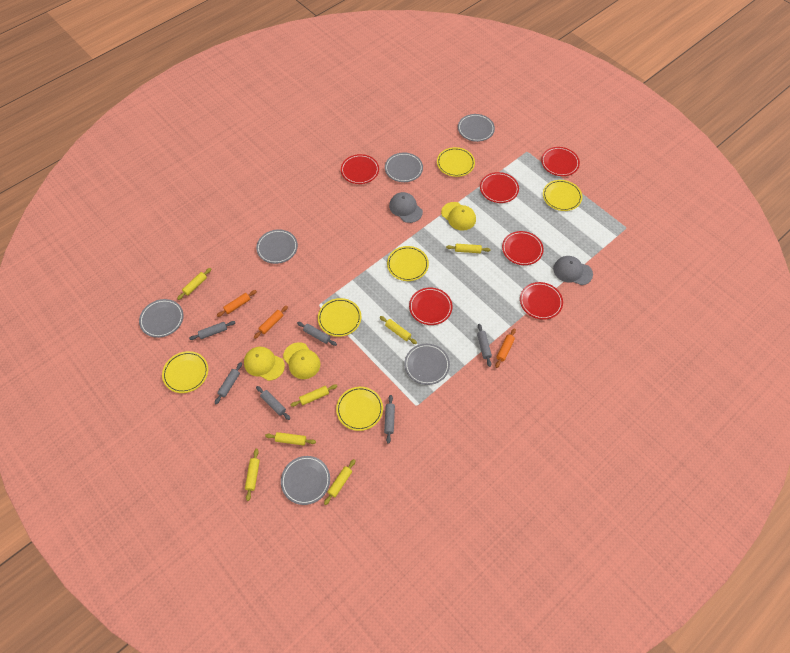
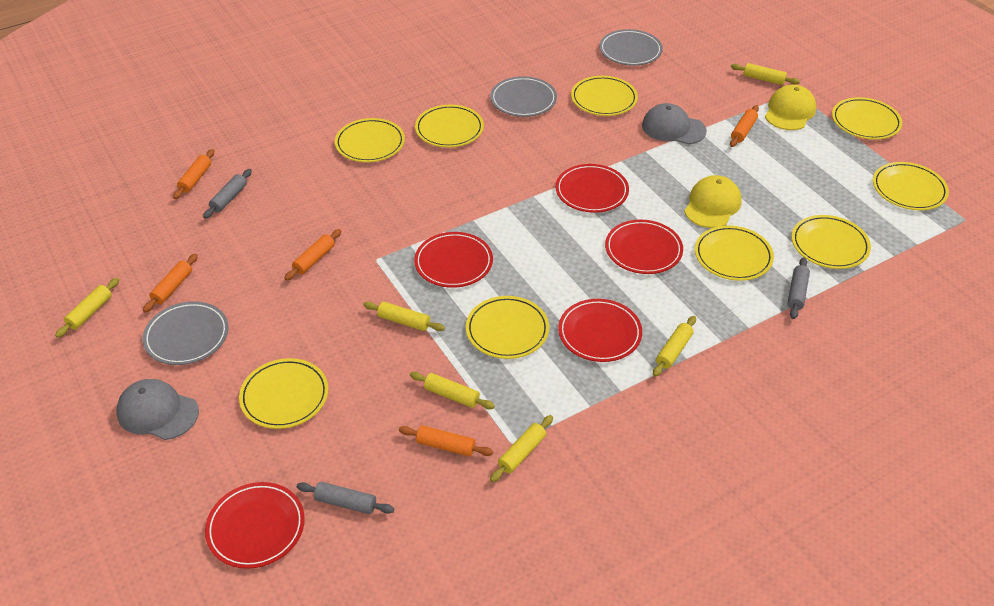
grey plate: [139,299,184,338] [256,229,298,264] [281,456,330,505] [385,153,423,182] [404,344,450,385] [458,114,495,142] = 6 -> [143,301,229,365] [490,76,557,117] [599,29,663,66] = 3
grey rolling pin: [189,321,235,340] [215,362,242,404] [256,386,290,420] [297,322,337,346] [384,395,395,444] [477,324,492,367] = 6 -> [203,169,252,219] [297,482,394,514] [787,257,810,319] = 3
orange rolling pin: [217,290,257,317] [254,306,288,339] [495,328,516,368] = 3 -> [143,254,198,313] [173,149,214,199] [285,229,341,281] [399,425,493,457] [730,105,759,147] = 5
red plate: [341,154,379,184] [409,287,452,325] [480,172,519,203] [502,231,544,265] [520,282,563,320] [541,147,580,176] = 6 -> [205,482,305,569] [414,232,493,288] [556,164,629,213] [558,299,642,362] [605,220,683,274] = 5
yellow cap: [244,347,285,381] [283,342,320,379] [441,202,476,231] = 3 -> [684,175,742,228] [765,85,816,130] = 2
yellow plate: [162,351,208,393] [318,298,361,337] [336,387,383,431] [387,246,429,281] [437,147,475,177] [543,180,582,211] = 6 -> [239,358,328,429] [335,118,405,162] [415,105,484,147] [466,296,549,359] [571,76,638,116] [695,225,774,281] [792,215,871,269] [832,97,902,140] [873,162,949,210] = 9
yellow rolling pin: [177,268,211,300] [245,449,260,501] [265,432,316,446] [291,384,337,407] [324,459,356,505] [380,316,417,344] [446,244,491,253] = 7 -> [55,278,119,338] [363,301,445,331] [410,372,495,409] [490,415,553,482] [653,316,696,377] [731,63,800,85] = 6

